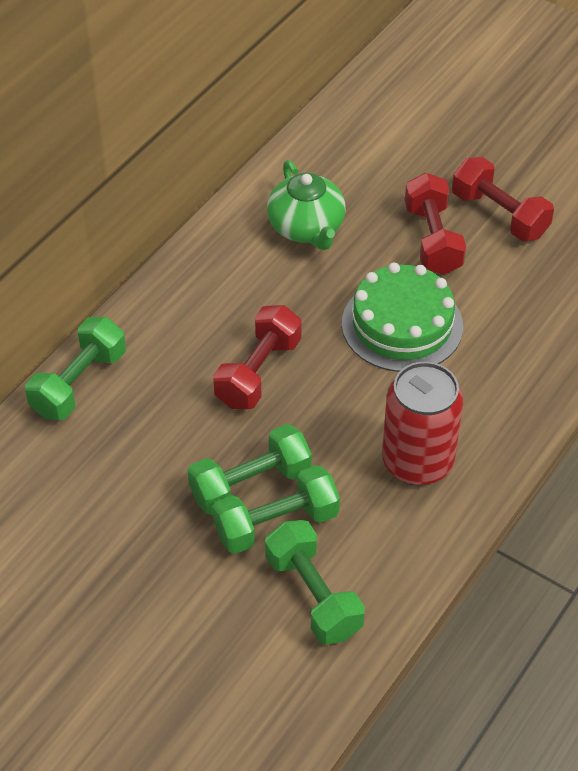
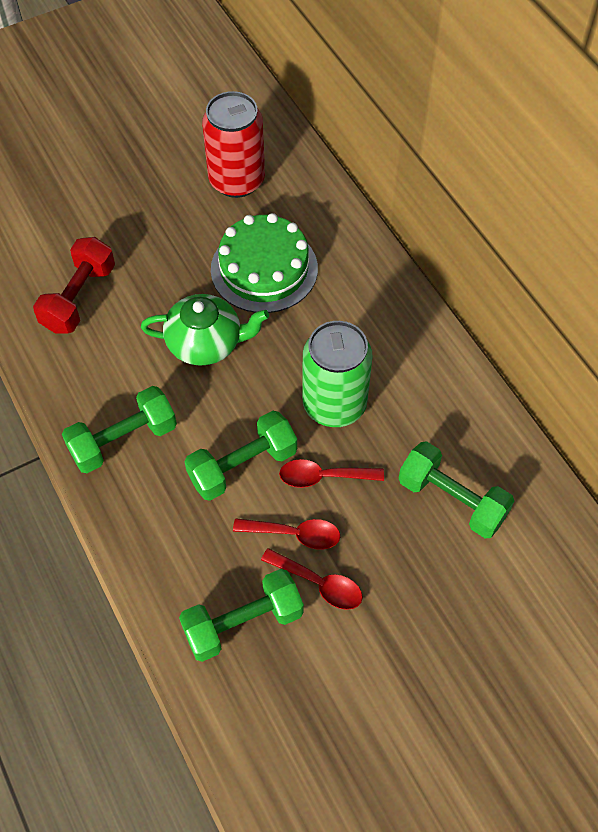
green can: none = 0 -> [302,321,373,427] = 1
red dumbbell: [213,305,302,409] [405,173,466,275] [452,157,554,241] = 3 -> [33,237,115,334] = 1
red spoon: none = 0 -> [233,518,340,550] [261,548,363,610] [279,459,384,488] = 3

